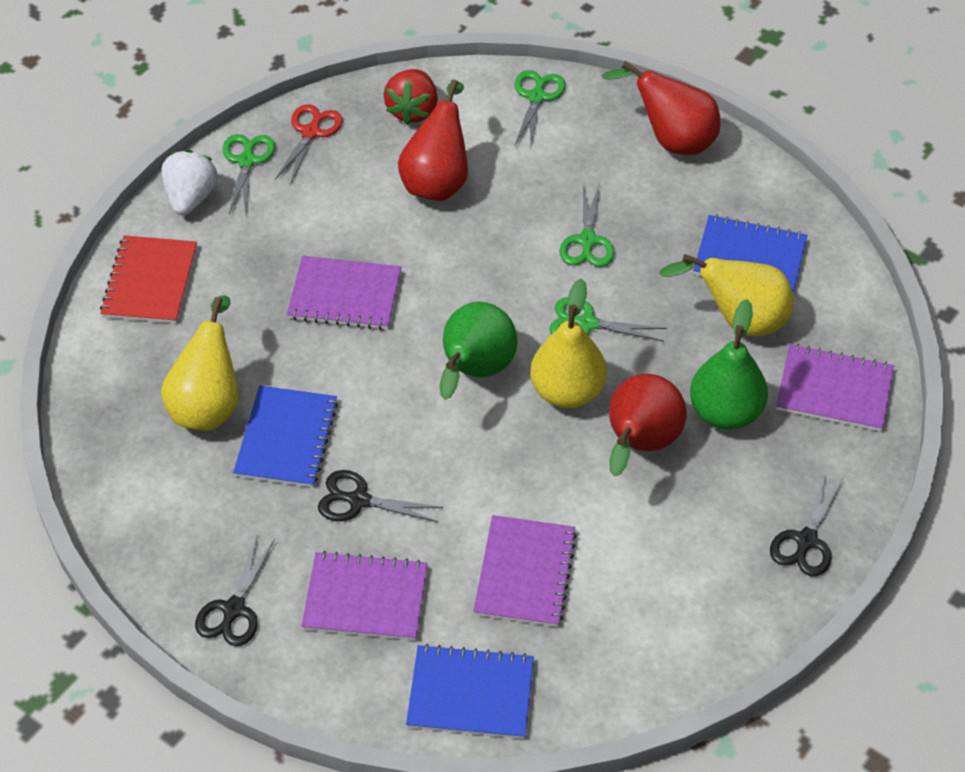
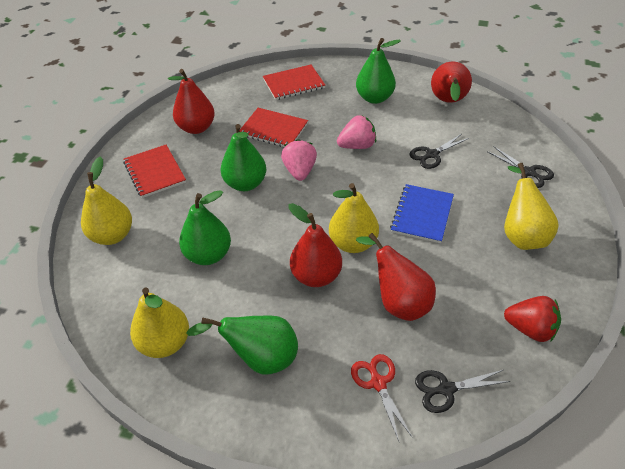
blue notebook: [233,386,338,487] [406,644,534,739] [693,215,807,293] = 3 -> [390,184,454,243] = 1
green pear: [440,302,518,400] [690,299,768,430] = 2 -> [179,190,231,265] [186,315,298,374] [221,124,266,191] [356,38,401,104] = 4
green scissors: [223,134,275,214] [515,70,566,146] [550,297,667,341] [560,182,615,267] = 4 -> none = 0
pink strawberry: none = 0 -> [281,139,317,181] [337,115,376,149] = 2
purple notebook: [287,256,401,330] [301,551,428,640] [473,515,577,627] [776,344,894,431] = 4 -> none = 0
red notebook: [100,235,197,324] = 1 -> [123,145,186,198] [240,108,308,147] [263,65,325,100] = 3
red pear: [398,79,468,201] [602,61,721,155] [609,374,687,477] = 3 -> [168,69,215,134] [289,203,342,287] [356,233,436,321] [431,61,472,103] = 4
white strawberry: [162,150,218,215] = 1 -> none = 0
yellow pear: [161,295,239,431] [530,279,607,408] [659,254,794,336] = 3 -> [81,157,132,245] [130,288,189,358] [329,183,379,253] [504,163,559,250] = 4

